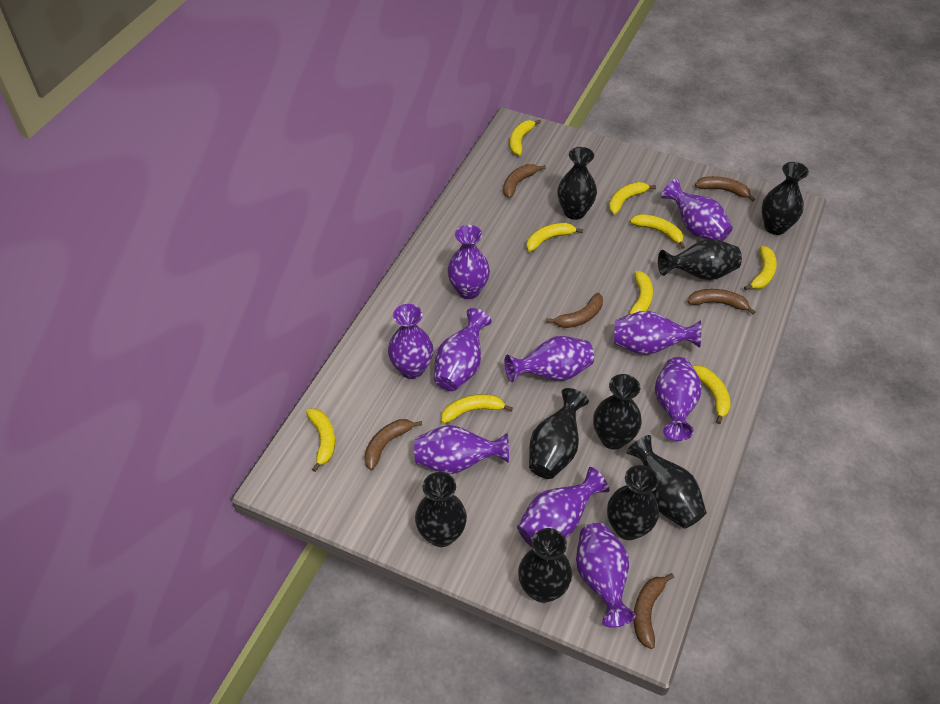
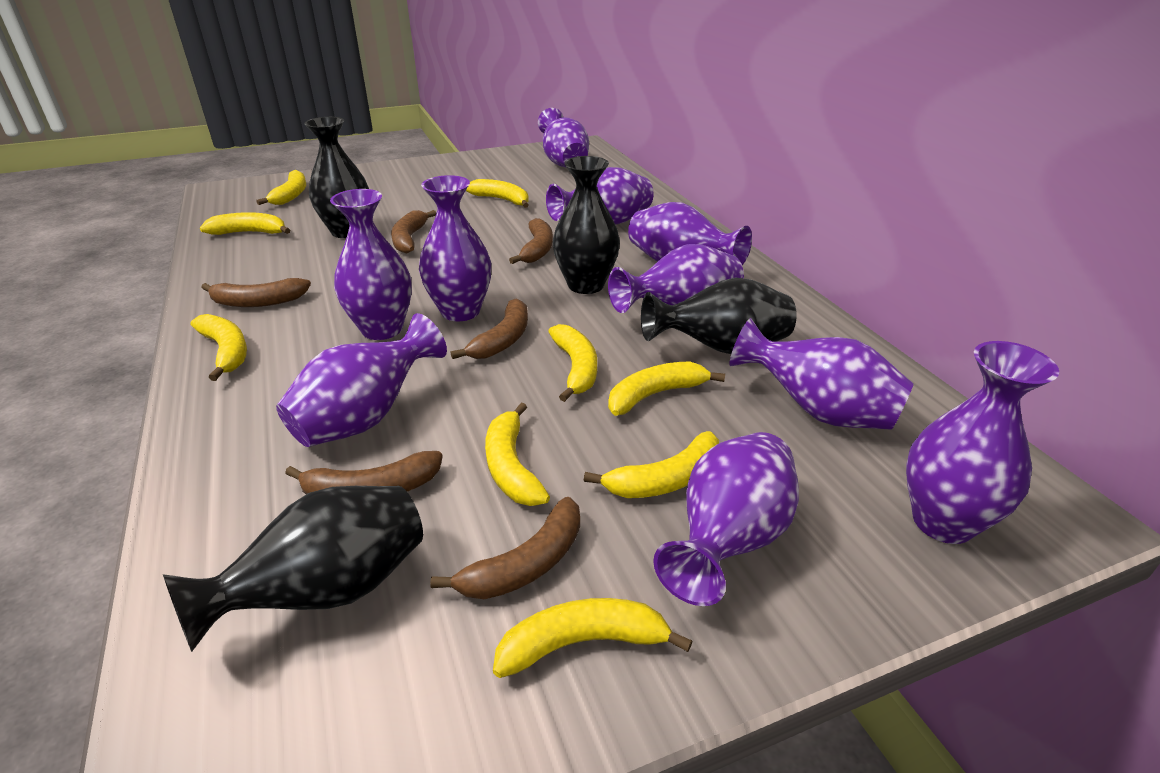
black vase: [415,472,467,547] [518,528,572,603] [529,388,589,479] [557,147,597,220] [593,374,642,450] [607,465,659,540] [626,435,707,529] [658,239,742,280] [762,162,809,235] = 9 -> [163,486,423,652] [304,117,369,238] [553,156,620,294] [641,278,797,354] = 4

